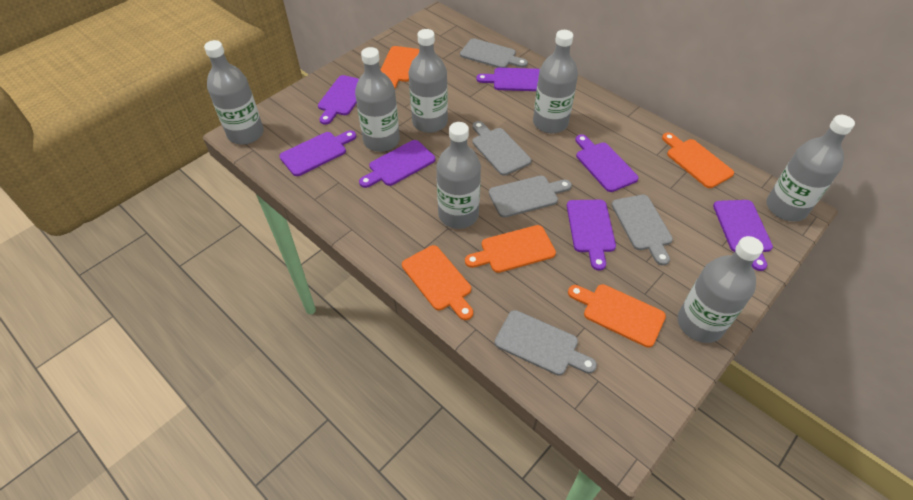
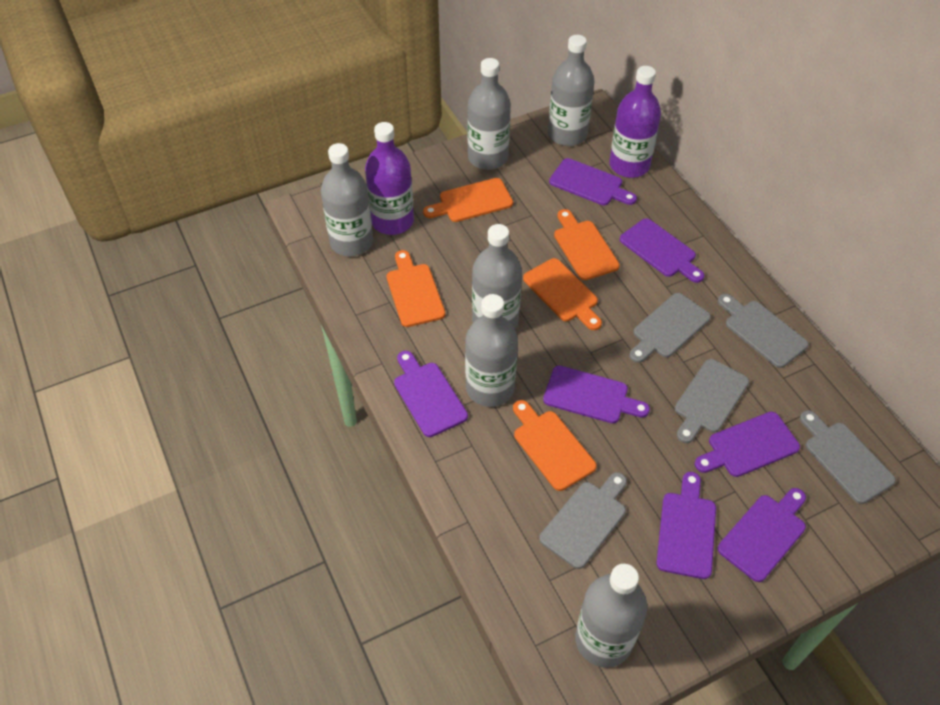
grey bottle: [204,40,264,145] [355,47,400,152] [409,29,448,133] [436,122,481,229] [533,30,578,133] [677,236,763,343] [766,115,855,221] = 7 -> [321,143,373,256] [465,294,518,407] [467,58,511,170] [472,224,522,329] [548,35,594,146] [575,564,647,668] = 6
purple bottle: none = 0 -> [365,122,414,235] [609,66,661,178] = 2

